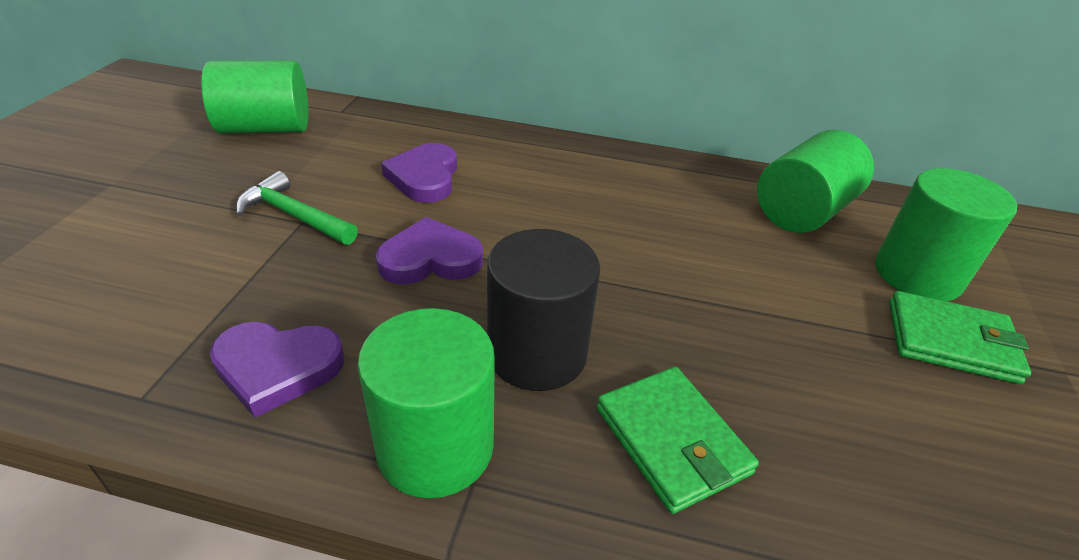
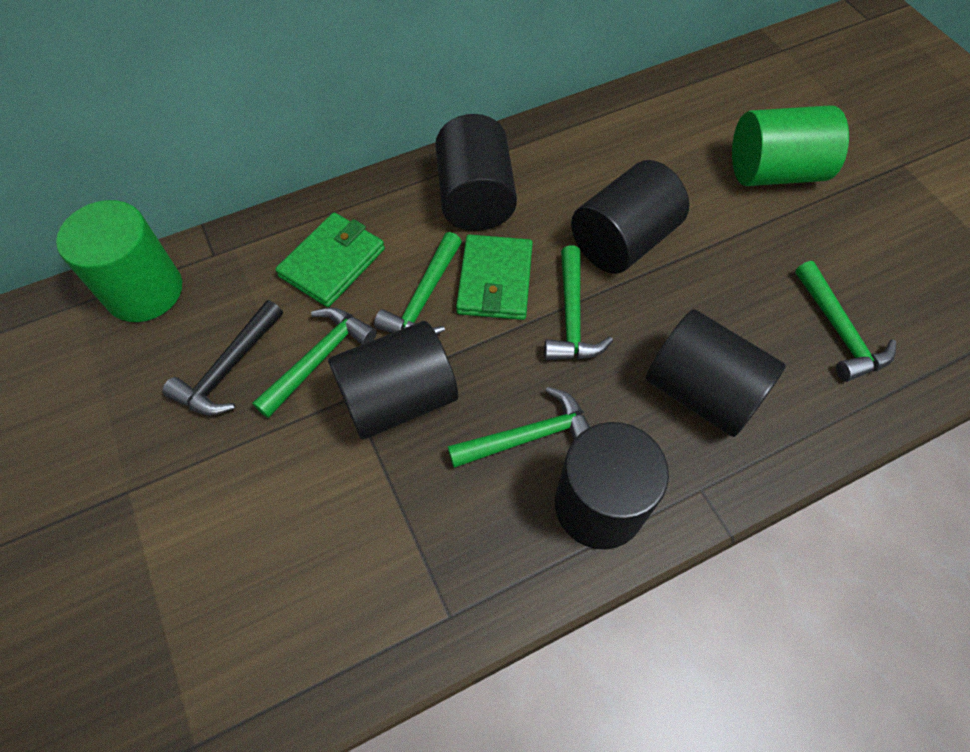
black cylinder: [487,229,600,391] = 1 -> [328,321,458,439] [435,114,517,231] [555,422,669,549] [571,160,689,274] [646,309,786,437] = 5
black hammer: none = 0 -> [163,300,283,416] = 1
green cylinder: [201,61,308,134] [357,308,495,498] [757,130,874,233] [875,168,1017,301] = 4 -> [56,200,182,322] [732,105,849,186] = 2
green hammer: [236,171,358,245] = 1 -> [252,307,377,418] [374,232,462,335] [448,387,590,468] [544,246,613,360] [795,261,896,382] = 5
purple heart: [210,322,344,418] [376,217,483,284] [381,143,457,203] = 3 -> none = 0

